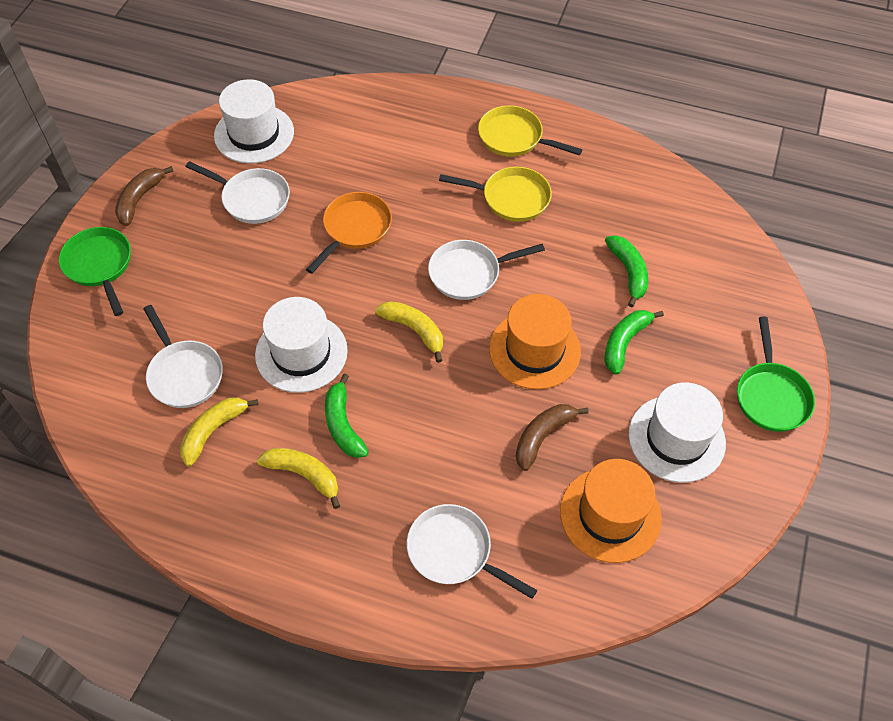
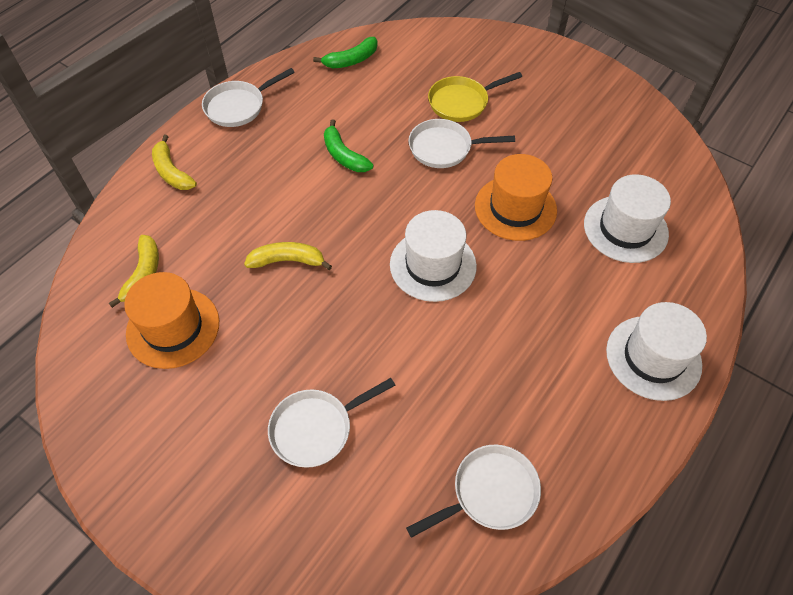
brown banana: [115,166,173,226] [516,404,589,471] = 2 -> none = 0
green banana: [325,373,369,458] [605,235,648,307] [605,310,664,375] = 3 -> [313,37,378,68] [324,119,373,172] = 2
green pan: [59,227,131,316] [737,317,815,432] = 2 -> none = 0
orange pan: [306,192,392,274] = 1 -> none = 0
yellow pan: [439,167,552,222] [478,105,582,157] = 2 -> [428,72,522,122] = 1

